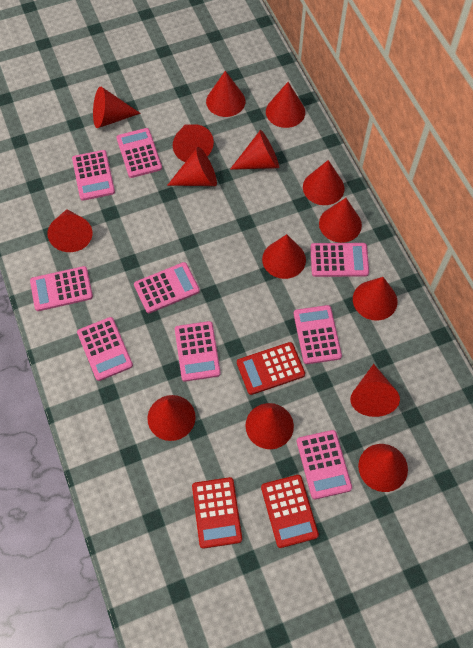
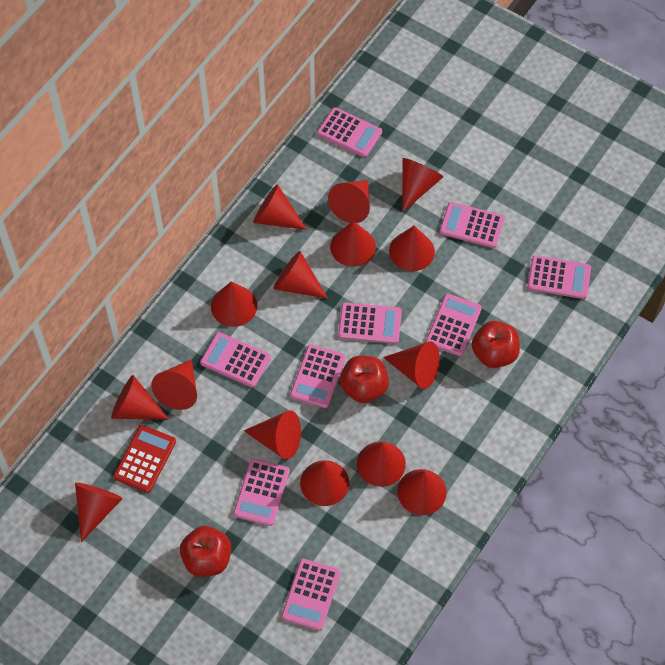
red apple: none = 0 -> [180,526,231,577] [340,356,389,403] [472,321,520,368] = 3
red calculator: [192,477,242,549] [237,342,305,395] [261,475,319,548] = 3 -> [113,425,176,493] = 1

